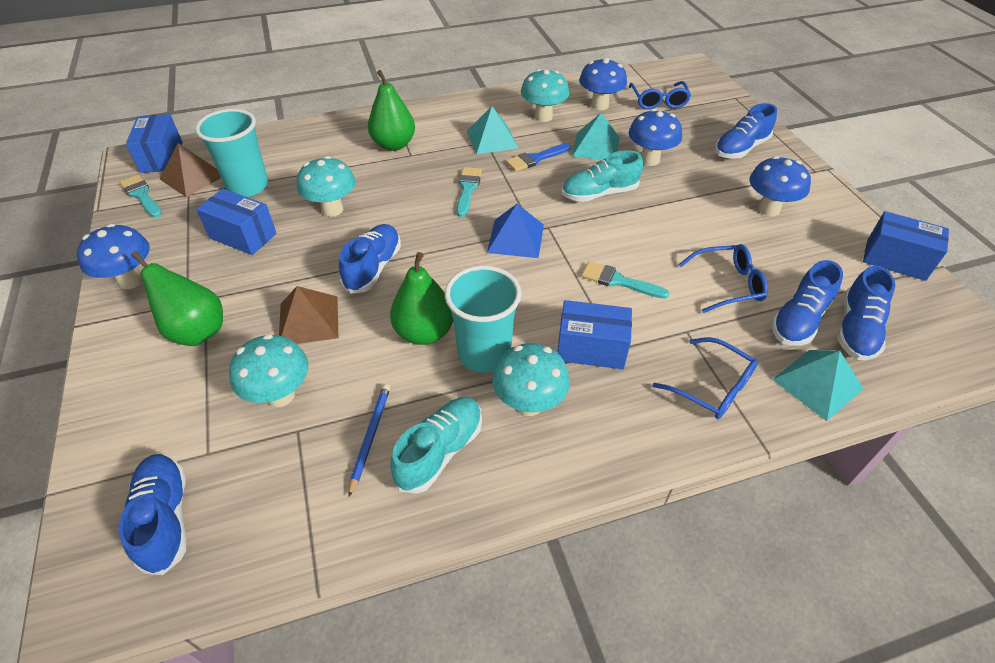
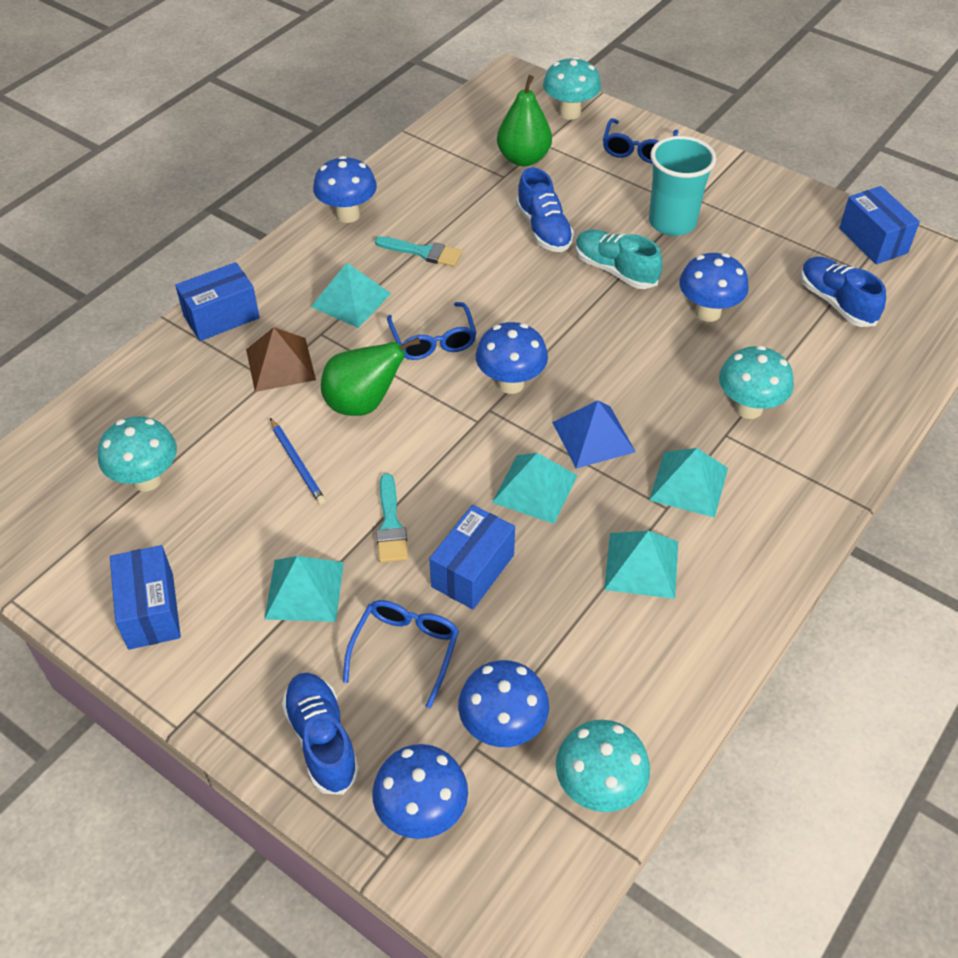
blue brush: [506,143,571,172] = 1 -> none = 0
blue mushroom: [77,224,150,289] [579,58,627,110] [629,109,682,166] [749,156,811,216] = 4 -> [313,156,377,223] [372,744,468,839] [458,660,549,747] [476,322,548,394] [679,253,749,322] = 5
blue shoe: [118,454,186,575] [339,224,401,294] [715,103,777,159] [771,260,843,346] [837,266,895,360] = 5 -> [282,673,360,795] [516,167,574,252] [800,256,886,327] = 3
brown pyramid: [160,143,221,197] [279,286,338,344] = 2 -> [246,327,316,392] = 1
green pear: [131,251,223,346] [368,70,415,151] [390,252,453,345] = 3 -> [321,337,420,416] [497,75,552,166] = 2
turquoise brush: [120,175,162,218] [457,167,482,217] [581,261,670,299] = 3 -> [375,236,462,267] [376,473,408,563] = 2
turquoise cup: [195,109,268,197] [445,265,521,373] = 2 -> [649,136,716,236] = 1
turquoise pyramid: [467,106,518,155] [572,113,620,160] [772,350,863,421] = 3 -> [264,556,344,622] [311,263,391,328] [492,453,578,524] [604,531,678,599] [649,448,728,518] = 5
turquoise shoe: [390,397,482,494] [562,150,643,202] = 2 -> [575,229,662,289] = 1

